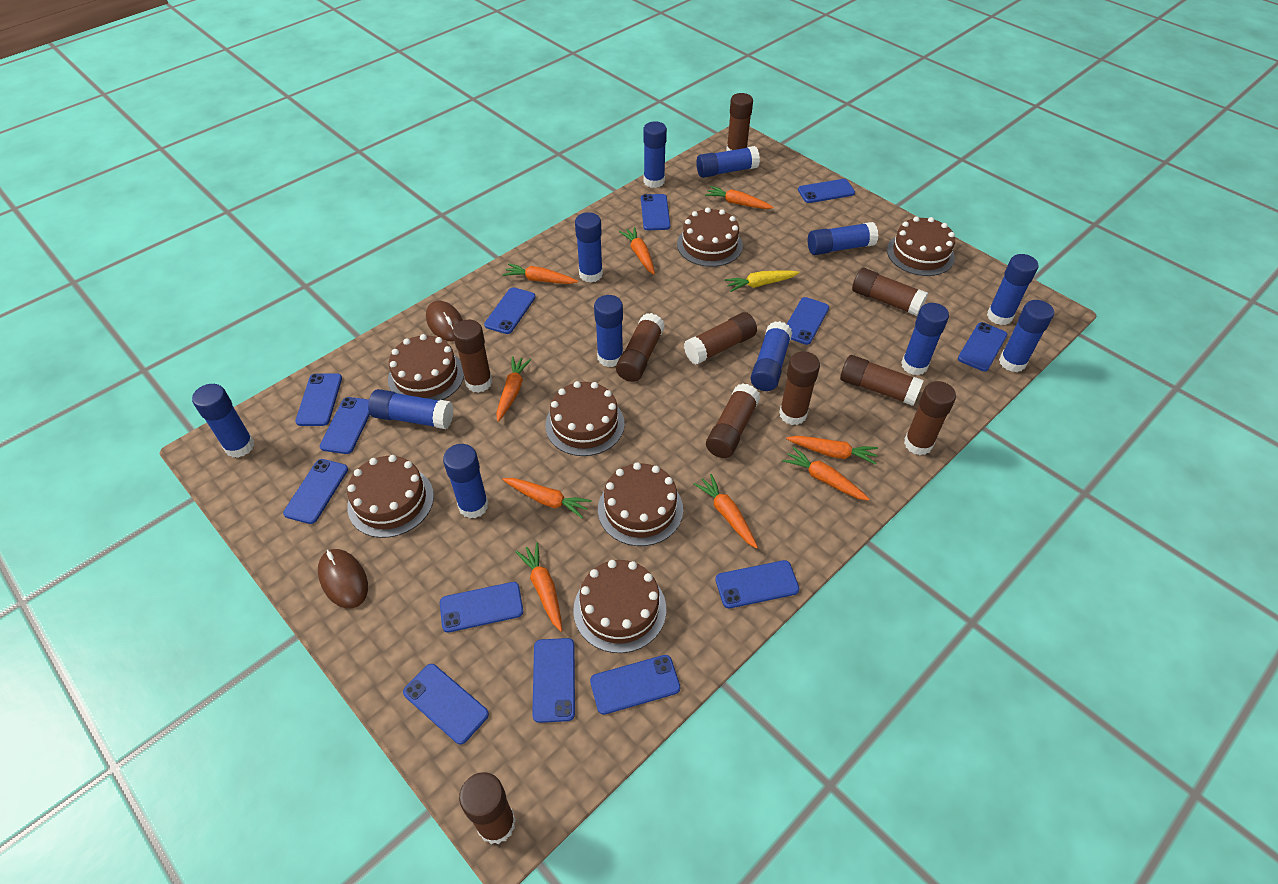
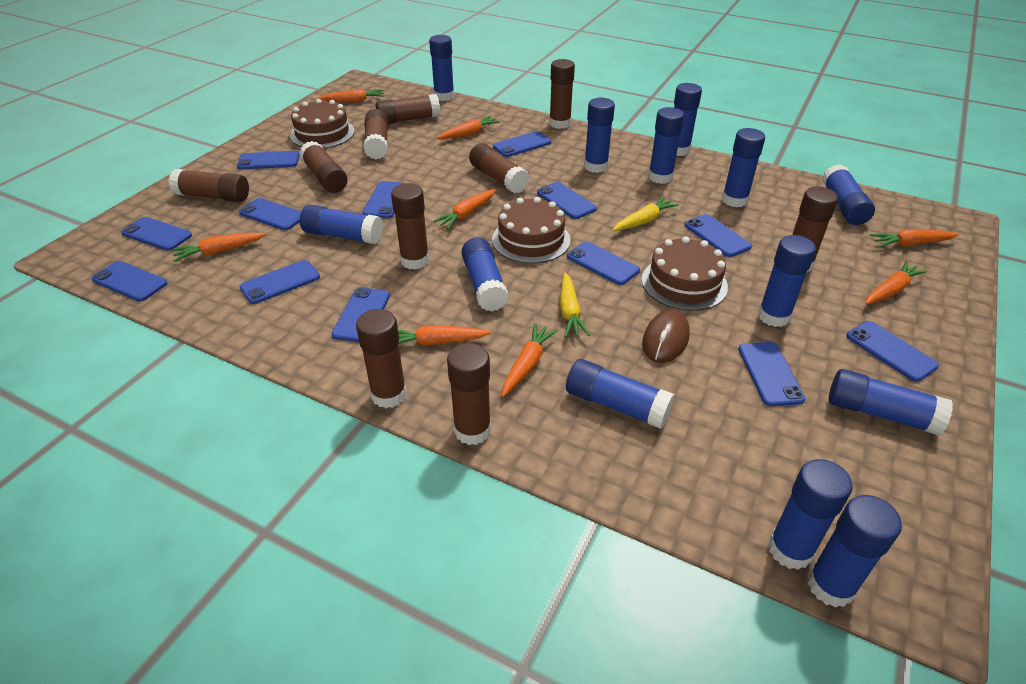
blue glue stick: [192,384,254,458] [368,389,453,429] [443,444,489,519] [575,212,603,282] [594,295,623,367] [643,121,667,188] [696,146,760,178] [751,321,793,391] [808,222,878,255] [901,303,949,375] [987,254,1038,325] [999,300,1054,372] = 12 -> [300,204,383,244] [429,35,454,101] [461,237,509,311] [566,359,675,429] [584,98,615,173] [648,107,684,184] [674,83,702,156] [722,128,765,207] [758,235,816,327] [768,459,853,570] [808,495,902,608] [822,164,875,225] [829,369,953,436] = 13
brown cake: [347,455,434,538] [388,334,464,400] [545,381,625,456] [573,560,666,653] [598,462,683,546] [677,208,743,267] [887,217,955,276] = 7 -> [290,99,355,149] [492,197,571,263] [642,236,728,311] = 3
brown mouse: [318,549,368,609] [426,300,463,341] = 2 -> [642,310,690,363] = 1
orange carrot: [496,356,531,422] [502,478,592,518] [503,263,578,284] [515,543,562,632] [619,227,655,275] [693,474,758,549] [705,186,774,209] [782,447,870,501] [786,436,878,465] = 9 -> [172,233,266,262] [318,89,385,103] [398,325,491,346] [433,189,496,229] [437,116,500,139] [502,323,558,397] [865,261,928,305] [870,229,959,247] = 8
yellow carrot: [725,271,800,292] = 1 -> [560,272,590,337] [613,197,679,231] = 2

